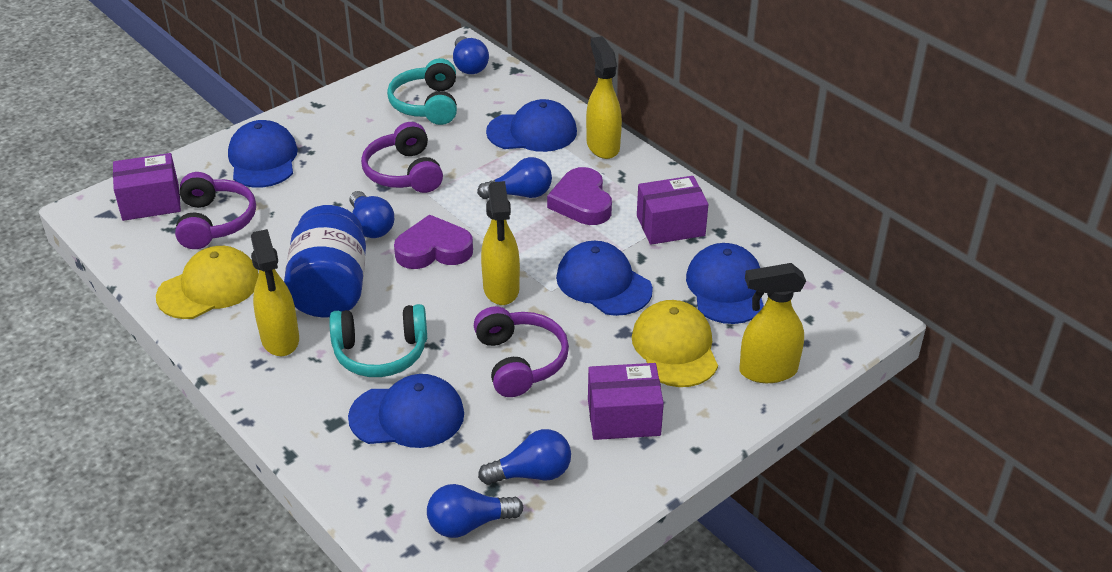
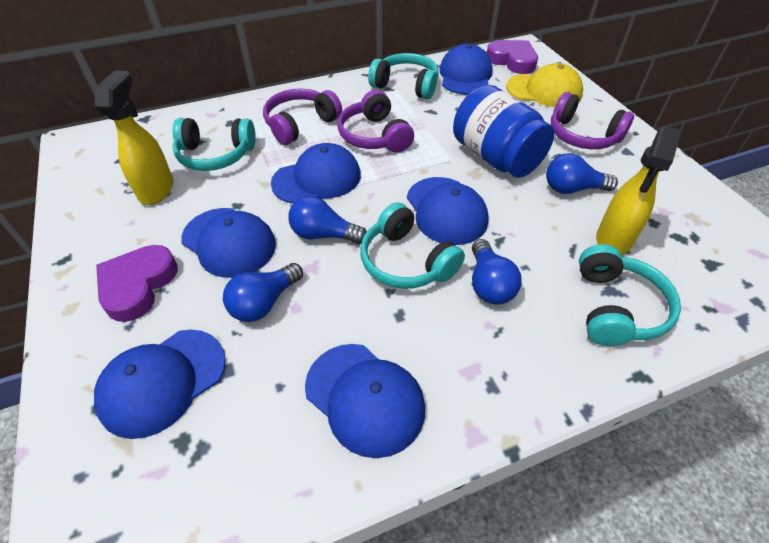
blue cap: [228,120,298,188] [348,374,464,448] [486,99,577,152] [556,241,653,316] [686,243,764,324] = 5 -> [94,329,226,439] [181,208,276,278] [271,143,361,204] [305,344,425,458] [407,177,489,245] [439,44,493,95] = 6
blue light bulb: [350,191,394,238] [427,484,523,538] [453,36,489,74] [477,157,552,199] [478,429,571,485] = 5 -> [223,263,303,322] [288,196,367,244] [472,239,522,305] [546,153,618,194] = 4
purple box: [113,153,181,221] [588,363,664,440] [637,176,709,245] = 3 -> none = 0
turquoise headphones: [329,304,427,377] [387,58,457,125] = 2 -> [172,118,256,171] [360,202,465,289] [368,53,439,99] [579,244,681,346] = 4
yellow cap: [156,246,259,319] [632,300,718,387] = 2 -> [506,63,583,107] = 1
yellow spray bottle: [251,229,299,356] [481,181,520,305] [586,36,622,159] [739,263,806,383] = 4 -> [94,71,173,205] [596,126,682,255] = 2

